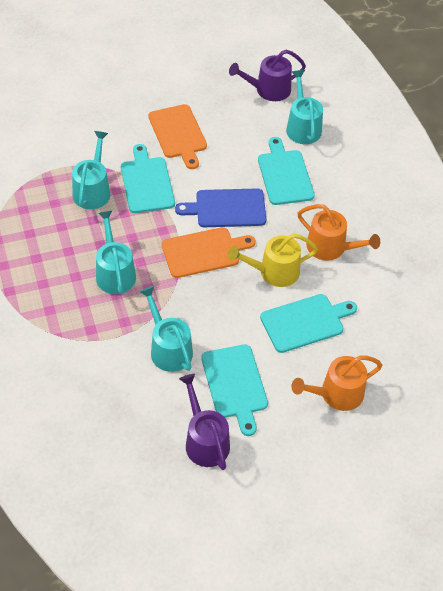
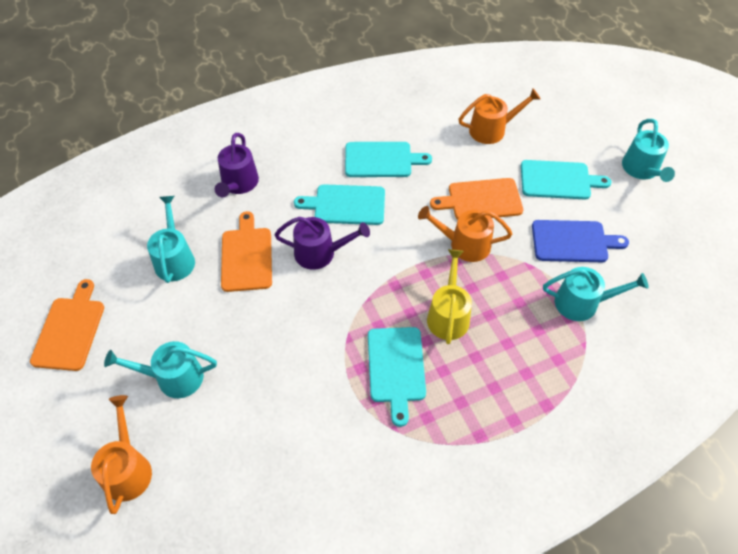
orange cutting board: [148,104,207,169] [161,227,256,278] = 2 -> [30,279,104,371] [221,211,272,292] [430,178,523,220] = 3
orange watering can: [291,355,382,411] [298,204,380,261] = 2 -> [91,395,152,514] [418,206,512,262] [459,88,541,144] = 3

